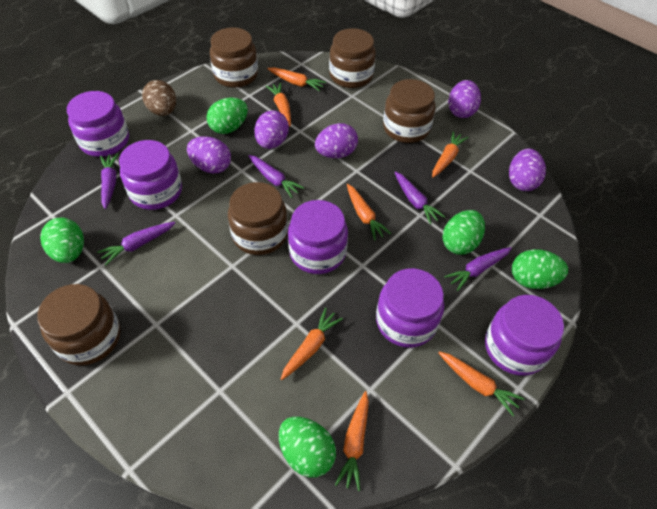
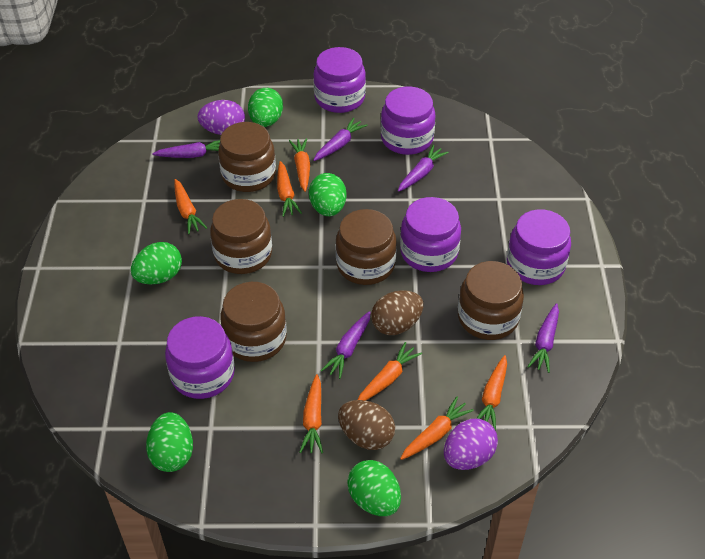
brown egg: [142,80,176,116] = 1 -> [338,400,395,450] [371,290,423,335] = 2
purple egg: [187,137,231,174] [254,110,289,149] [315,123,358,158] [448,80,481,118] [509,148,546,191] = 5 -> [197,100,245,135] [444,418,498,470] = 2

